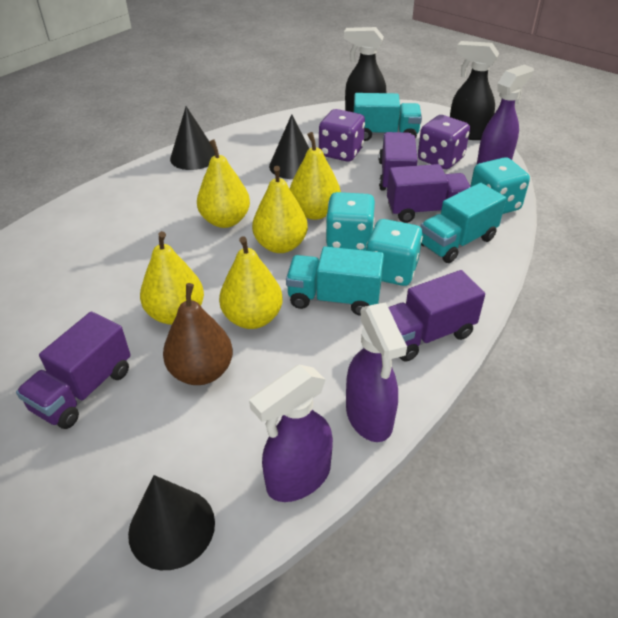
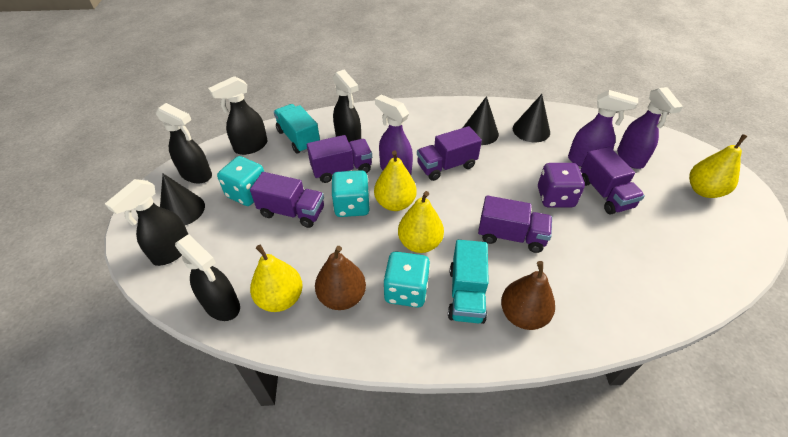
black spray bottle: [344,27,386,112] [450,41,499,140] = 2 -> [105,179,188,266] [156,103,212,184] [175,234,240,321] [208,76,268,155] [333,70,361,142] = 5
brown pear: [163,283,233,385] = 1 -> [315,246,366,310] [501,261,555,330] = 2
purple dice: [319,109,365,162] [418,115,470,169] = 2 -> [538,163,585,207] = 1
purple truck: [16,312,131,429] [379,132,418,190] [387,164,471,223] [388,270,485,362] = 4 -> [250,172,324,228] [307,135,372,183] [417,126,482,181] [478,195,552,253] [580,147,645,215] = 5
turquoise truck: [286,247,384,316] [354,93,422,141] [421,183,506,263] = 3 -> [274,104,320,154] [448,240,489,324] = 2
yellow pear: [140,231,204,325] [197,139,250,228] [219,236,283,329] [252,166,308,253] [290,132,341,220] = 5 -> [250,245,303,312] [374,150,417,211] [398,191,444,253] [689,134,747,198] = 4

